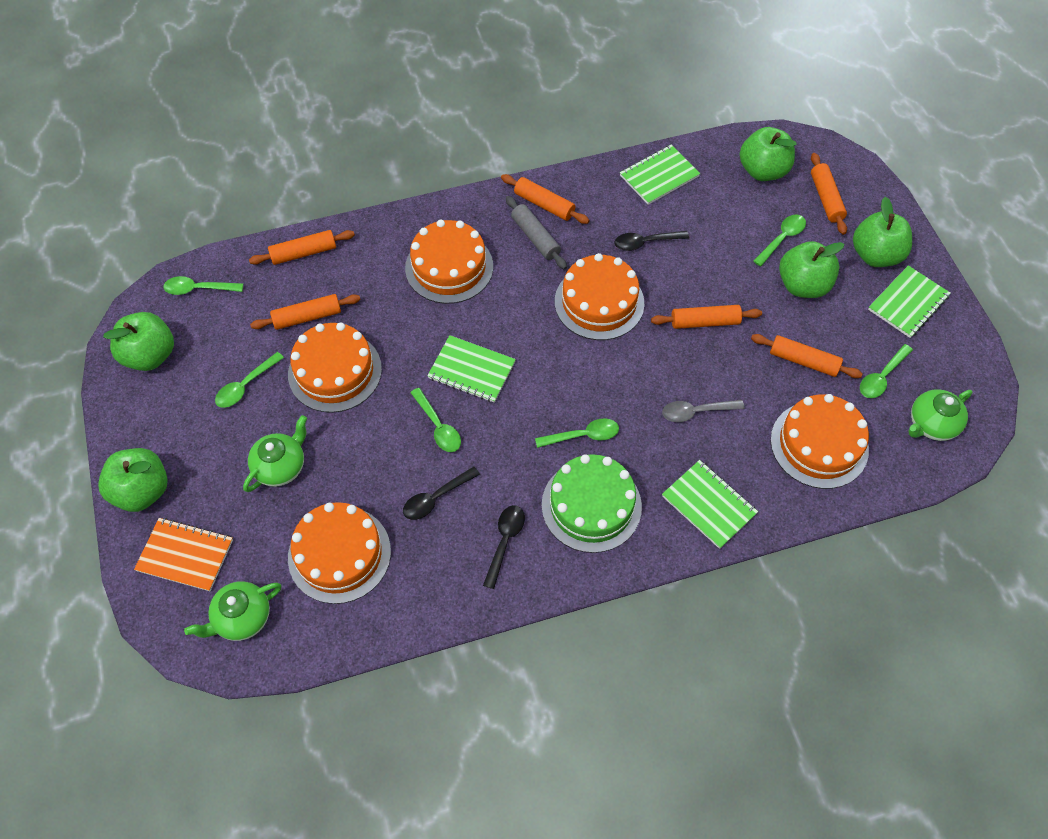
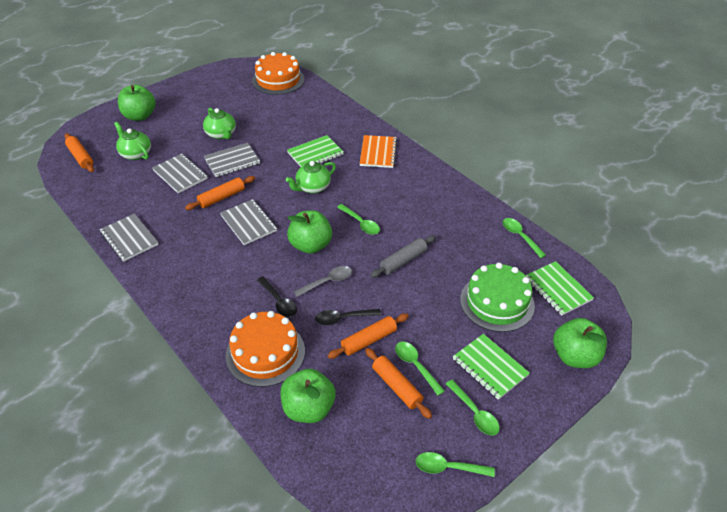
black spoon: [403,466,480,520] [483,505,525,589] [615,231,689,251] = 3 -> [257,276,297,317] [315,309,381,325] = 2
green apple: [98,448,168,512] [103,312,174,371] [740,127,797,181] [779,241,845,298] [853,197,912,267] = 5 -> [118,85,155,121] [280,369,336,423] [287,210,332,254] [553,318,607,368] = 4
green notebook: [427,335,516,403] [620,145,700,205] [662,460,758,549] [868,265,951,338] = 4 -> [287,135,344,167] [453,334,530,400] [525,261,594,315] = 3
green spoon: [163,276,243,295] [215,352,284,408] [410,388,461,452] [535,418,619,448] [753,214,806,266] [860,344,913,398] = 6 -> [337,204,380,235] [395,342,445,395] [416,452,495,477] [446,380,500,435] [503,218,546,258] = 5
grey notebook: none = 0 -> [100,214,158,262] [152,154,208,193] [204,143,260,177] [220,199,277,245] = 4
orange cake: [288,322,382,413] [288,502,391,604] [405,219,493,304] [555,253,644,340] [771,394,869,489] = 5 -> [226,311,305,387] [252,52,304,95] = 2
orange rolling pin: [249,230,355,265] [250,294,361,330] [501,174,590,224] [651,305,762,329] [751,334,863,378] [811,153,847,235] = 6 -> [64,133,94,172] [185,176,255,210] [328,313,409,359] [365,348,432,419] = 4

